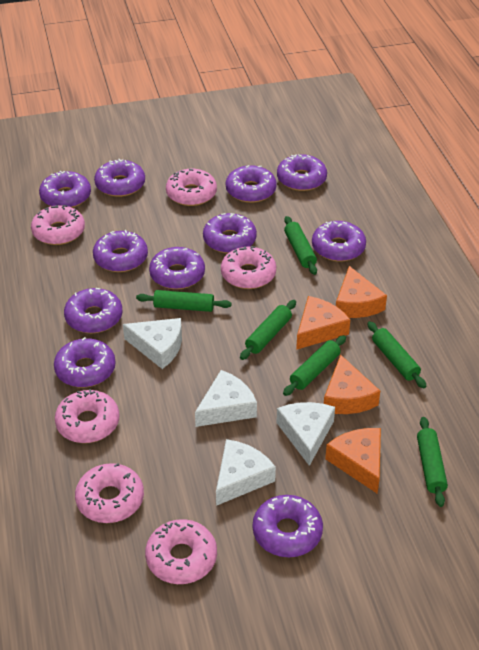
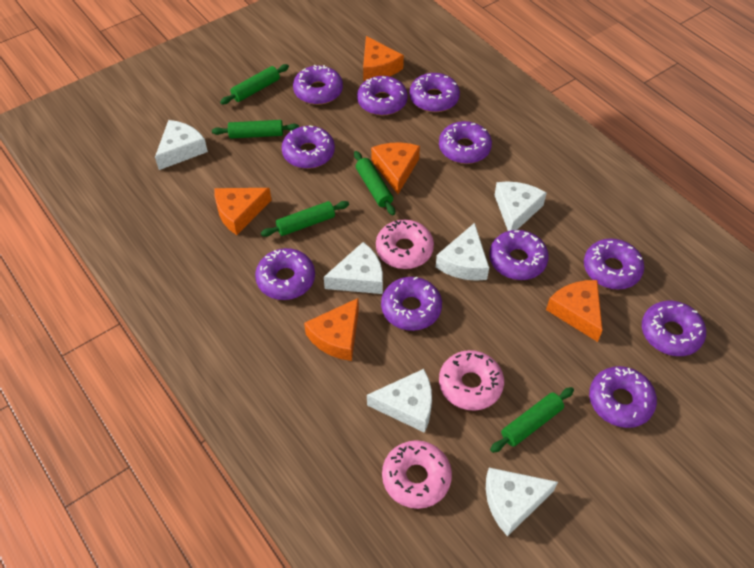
green rolling pin: [136,290,232,312] [240,300,296,360] [283,335,346,396] [284,216,317,275] [367,321,427,388] [417,417,448,507] = 6 -> [212,120,299,139] [220,64,289,104] [261,201,349,237] [354,151,395,215] [490,387,574,453] = 5
orange cheese: [296,296,350,350] [324,355,380,414] [325,428,381,493] [336,266,387,318] = 4 -> [215,188,272,235] [304,298,359,361] [363,36,404,81] [371,142,420,194] [546,280,603,342] = 5
pink donut: [31,205,85,245] [55,389,119,443] [75,463,144,523] [145,519,217,584] [166,169,217,206] [221,246,276,289] = 6 -> [376,220,434,269] [382,440,452,509] [439,350,504,410] = 3
white cheese: [123,318,182,369] [195,370,257,427] [216,439,276,506] [276,402,335,466] = 4 -> [155,120,208,170] [324,242,383,294] [367,369,432,433] [436,223,489,281] [486,468,558,537] [495,182,547,231] = 6

